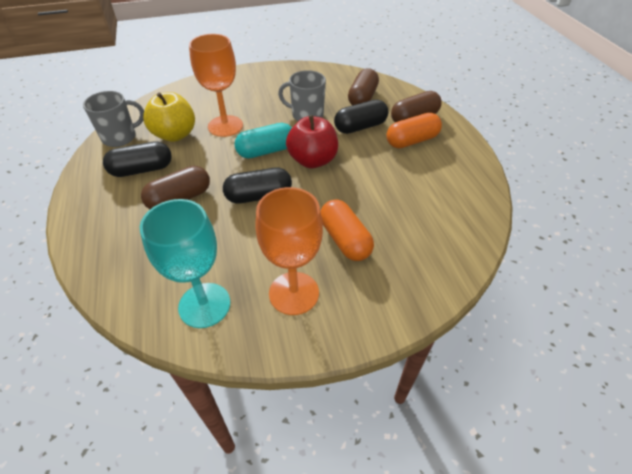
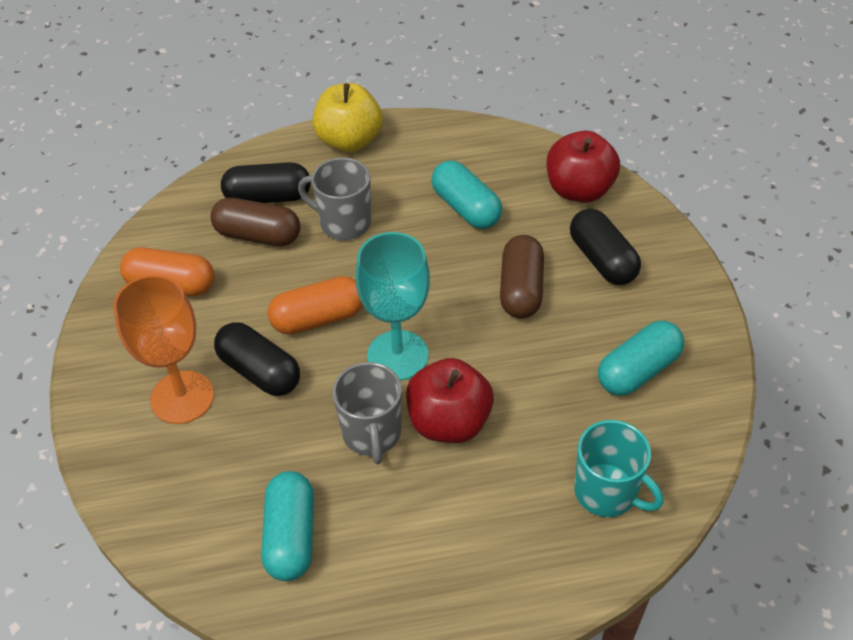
brown capsule: [141,166,210,209] [348,68,379,105] [391,91,442,123] = 3 -> [210,198,300,246] [500,235,544,318] = 2
orange goblet: [189,34,243,137] [256,187,323,315] = 2 -> [113,275,214,424] = 1
red apple: [286,115,338,168] = 1 -> [406,358,494,443] [547,131,620,203] = 2
turquoise capsule: [234,123,292,158] = 1 -> [261,471,314,581] [431,160,502,229] [598,321,684,396] = 3
turquoise mug: none = 0 -> [574,420,663,517] = 1

